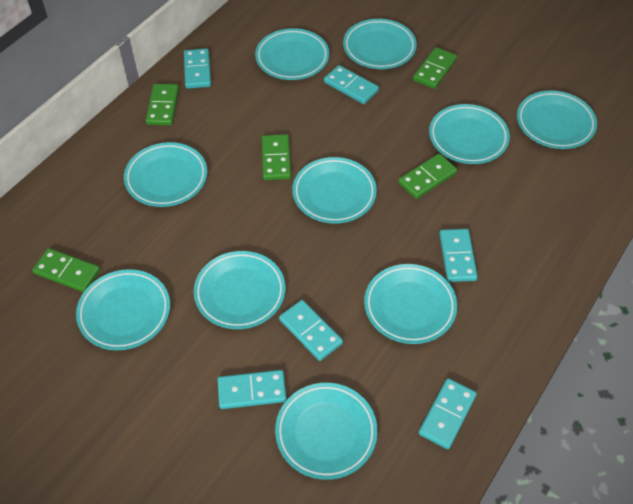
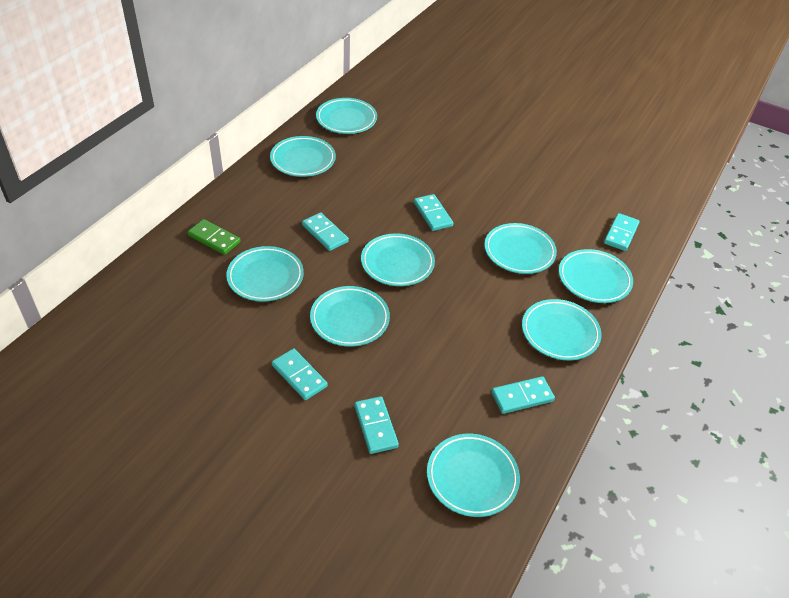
green domino: [32,248,100,292] [146,84,179,125] [262,134,291,180] [398,154,457,199] [413,47,457,89] = 5 -> [188,219,240,255] = 1
turquoise plate: [76,269,170,350] [124,142,207,207] [194,251,286,329] [255,28,329,80] [275,383,378,480] [292,157,377,223] [343,19,417,69] [364,264,457,344] [429,104,510,164] [517,91,597,149] = 10 -> [226,246,304,302] [270,136,336,177] [310,286,390,347] [316,98,377,134] [361,233,435,286] [427,434,520,517] [485,223,557,274] [522,299,602,360] [559,249,633,303] = 9

